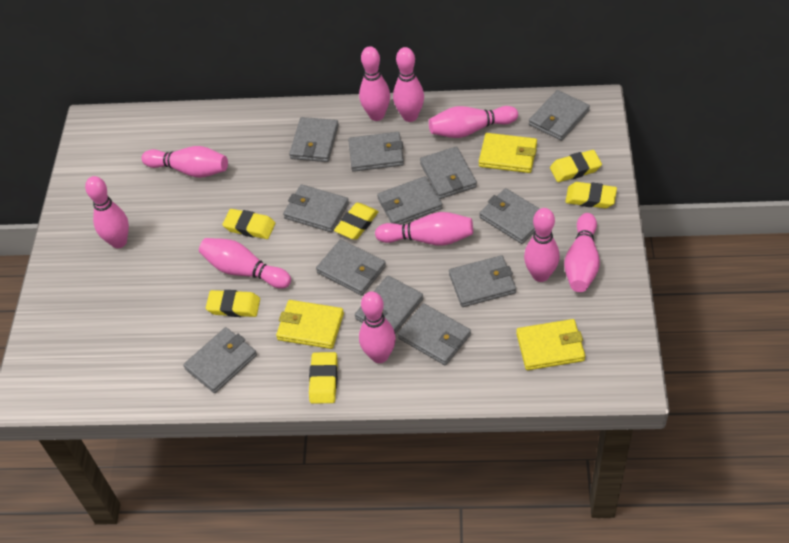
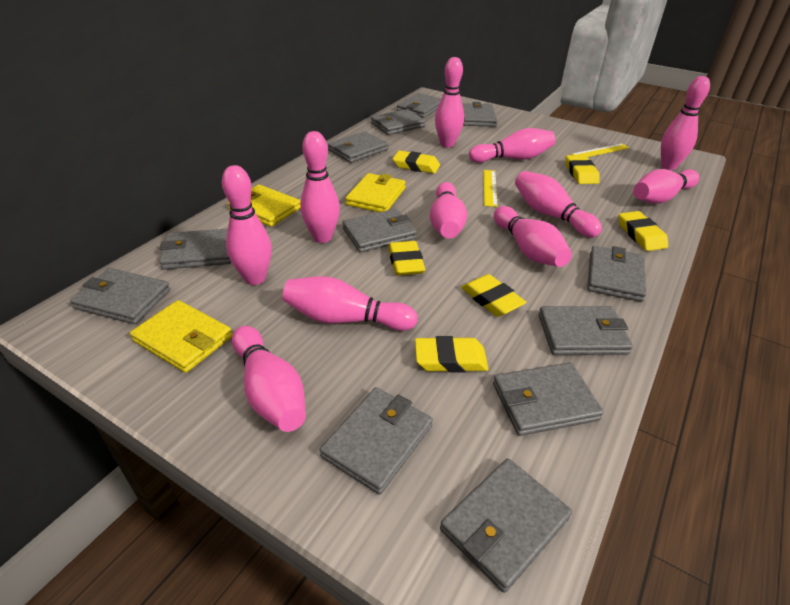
pink bowling pin: [85,176,129,248] [142,146,228,178] [199,238,291,289] [359,46,390,121] [359,291,396,363] [375,212,473,246] [393,47,424,122] [429,106,518,138] [524,208,560,282] [564,213,600,292] = 10 -> [222,165,272,285] [232,326,306,432] [282,276,418,331] [300,131,340,243] [430,182,467,239] [435,57,464,147] [469,128,555,163] [494,206,572,267] [515,171,602,237] [633,169,700,204] [661,76,710,170] = 11
yellow ruler: none = 0 -> [483,170,498,207] [571,143,629,157] = 2

